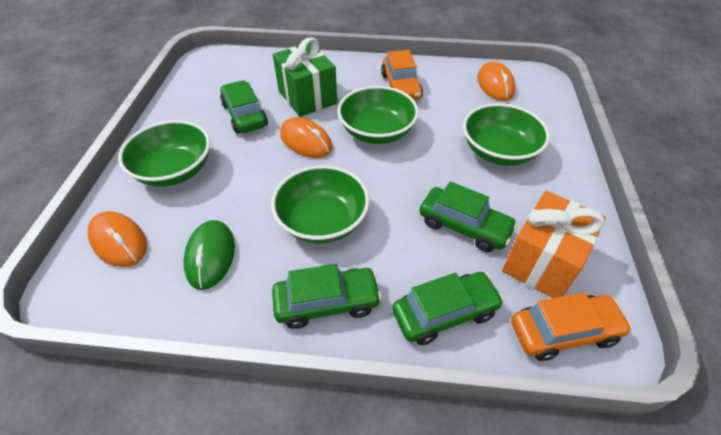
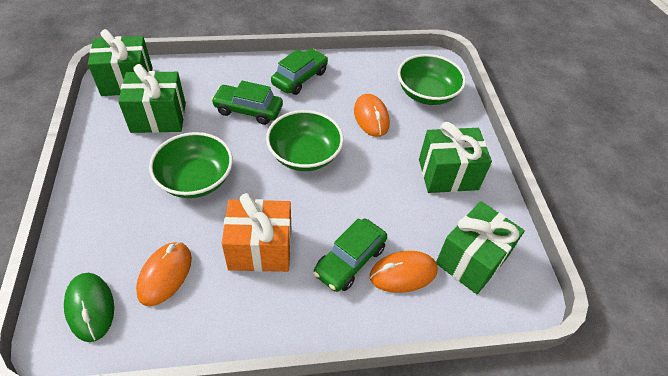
green bowl: [118,120,210,187] [271,165,370,243] [337,86,419,144] [463,103,550,166] = 4 -> [149,132,233,198] [266,110,344,171] [398,54,466,105] = 3
green car: [220,80,268,133] [272,264,382,329] [392,272,504,345] [420,181,518,252] = 4 -> [211,81,283,125] [271,49,328,95] [313,219,387,292] = 3
green gift: [273,37,337,117] = 1 -> [88,29,152,96] [118,64,186,133] [419,122,492,193] [436,201,525,294] = 4
orange car: [381,50,423,100] [511,292,632,361] = 2 -> none = 0

